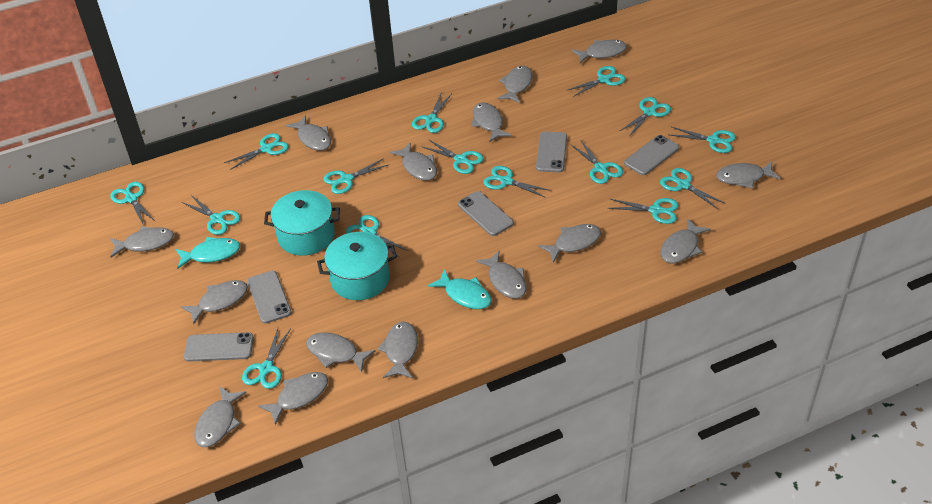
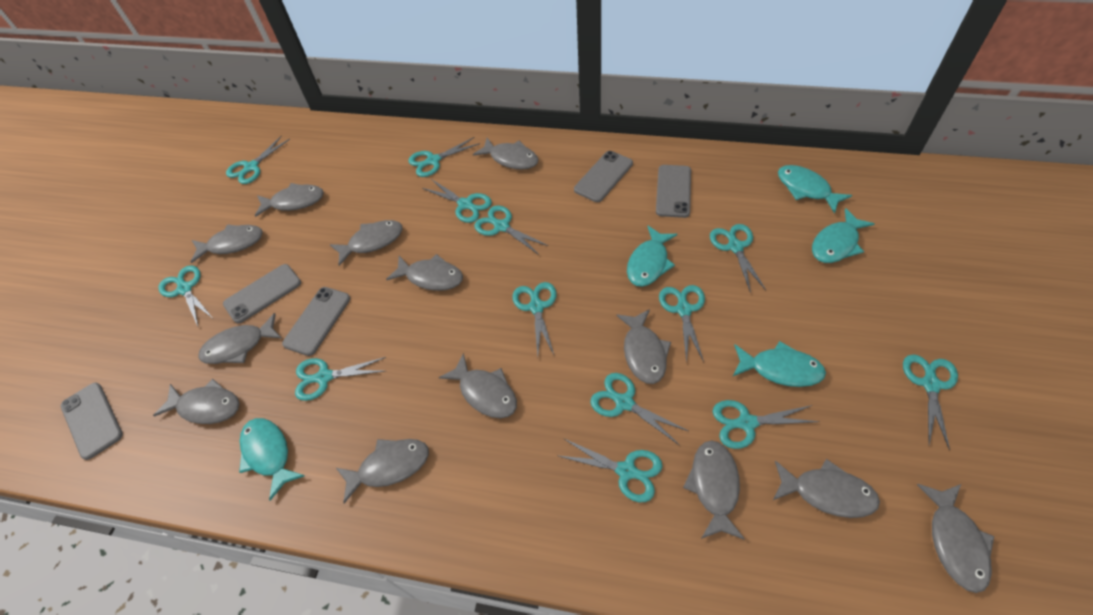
grey fish: [110,226,174,257] [181,280,248,324] [194,386,247,447] [258,372,328,425] [286,115,331,151] [306,332,376,372] [377,322,418,379] [390,142,437,181] [471,102,512,142] [476,251,526,299] [497,66,533,103] [538,224,601,263] [572,40,627,63] [661,218,711,263] [716,162,781,188] = 15 -> [153,379,239,424] [191,224,263,263] [198,313,282,364] [255,183,324,217] [330,220,403,266] [336,439,429,503] [386,254,463,291] [439,353,517,418] [473,138,538,170] [616,309,671,384] [683,440,745,540] [773,459,880,518] [917,484,994,593] = 13
turquoise fish: [176,237,240,269] [428,269,492,309] = 2 -> [239,418,305,501] [627,226,677,287] [733,341,826,387] [778,165,852,214] [812,208,874,263] = 5
turquoise pot: [264,190,340,256] [317,232,397,300] = 2 -> none = 0
turquoise scissors: [110,182,156,226] [182,195,240,235] [224,133,289,170] [242,328,291,389] [323,158,388,194] [346,215,409,258] [412,94,452,133] [421,139,484,174] [483,166,551,198] [566,66,626,97] [571,140,623,184] [608,198,679,224] [620,97,671,137] [660,168,726,209] [670,127,736,153] = 15 -> [158,265,212,326] [226,135,290,184] [295,357,386,401] [409,137,480,177] [422,179,492,223] [474,205,549,255] [512,282,557,356] [559,438,662,502] [590,373,688,445] [659,285,705,363] [710,224,766,293] [712,400,820,449] [903,355,958,450] = 13

